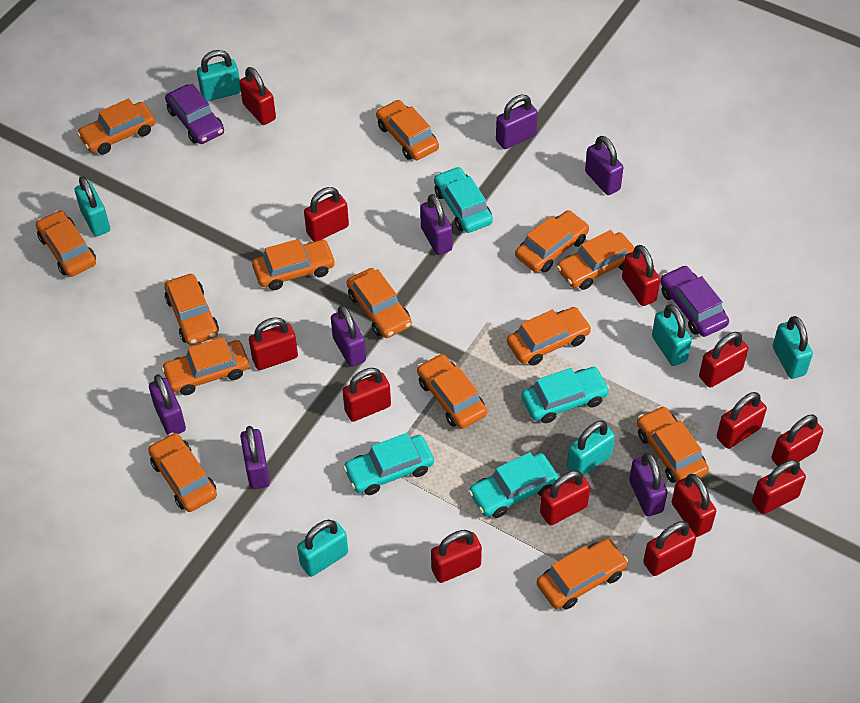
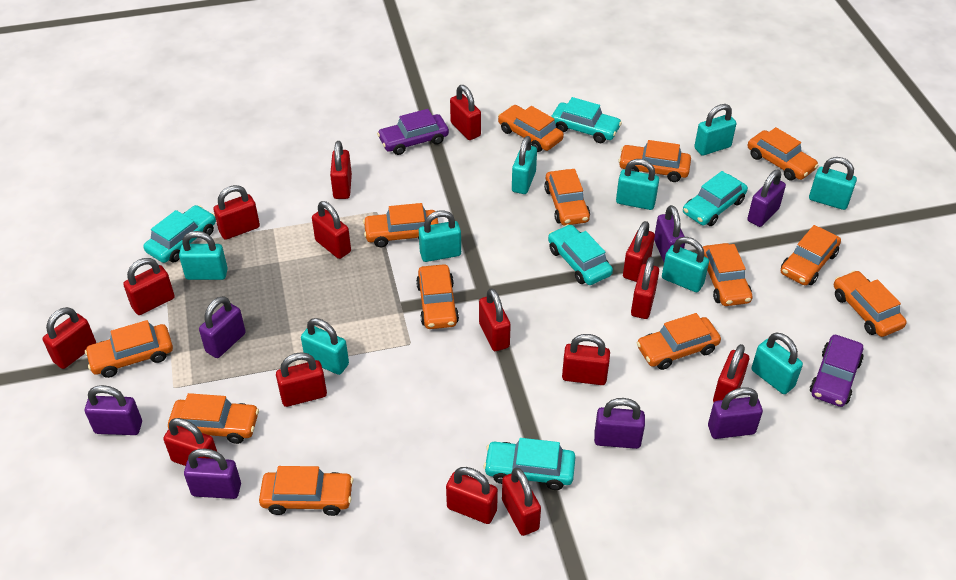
orange car: [36,210,96,277] [77,98,156,155] [148,433,217,512] [161,337,249,395] [164,274,219,345] [252,239,336,290] [347,268,412,338] [376,100,439,160] [417,354,487,429] [507,307,592,366] [515,210,589,272] [536,538,628,610] [557,230,635,290] [637,406,709,483] = 14 -> [85,320,173,378] [168,393,259,444] [259,466,353,516] [363,203,438,247] [416,264,459,329] [498,105,564,152] [544,169,590,226] [618,140,691,182] [637,313,721,370] [703,243,753,306] [748,127,818,180] [781,225,841,285] [834,270,907,337] = 13
red padlock: [239,67,276,125] [249,317,298,370] [304,187,349,242] [342,368,391,422] [431,530,482,583] [540,470,590,525] [622,245,660,306] [643,521,696,576] [672,474,716,537] [699,332,748,388] [717,392,767,449] [752,460,806,514] [771,414,823,466] = 13 -> [43,307,96,369] [123,258,175,315] [163,418,217,466] [213,185,260,240] [276,352,327,407] [312,201,351,259] [330,141,352,199] [446,467,498,524] [450,85,481,140] [479,288,511,351] [502,468,541,536] [562,334,610,385] [623,221,655,282] [631,257,659,319] [713,344,749,402] = 15
turquoise car: [343,433,434,495] [434,167,493,233] [468,452,559,518] [521,367,610,423] = 4 -> [143,205,216,263] [484,438,575,490] [548,224,613,285] [551,97,622,143] [683,171,748,226] = 5
turquoise padlock: [75,176,110,236] [197,50,241,102] [297,520,348,577] [567,420,615,476] [652,304,692,366] [773,316,813,379] = 6 -> [179,231,228,280] [301,318,349,375] [419,210,461,262] [512,136,537,194] [616,159,659,210] [662,237,709,292] [694,104,737,156] [751,333,803,394] [809,157,857,210] = 9

